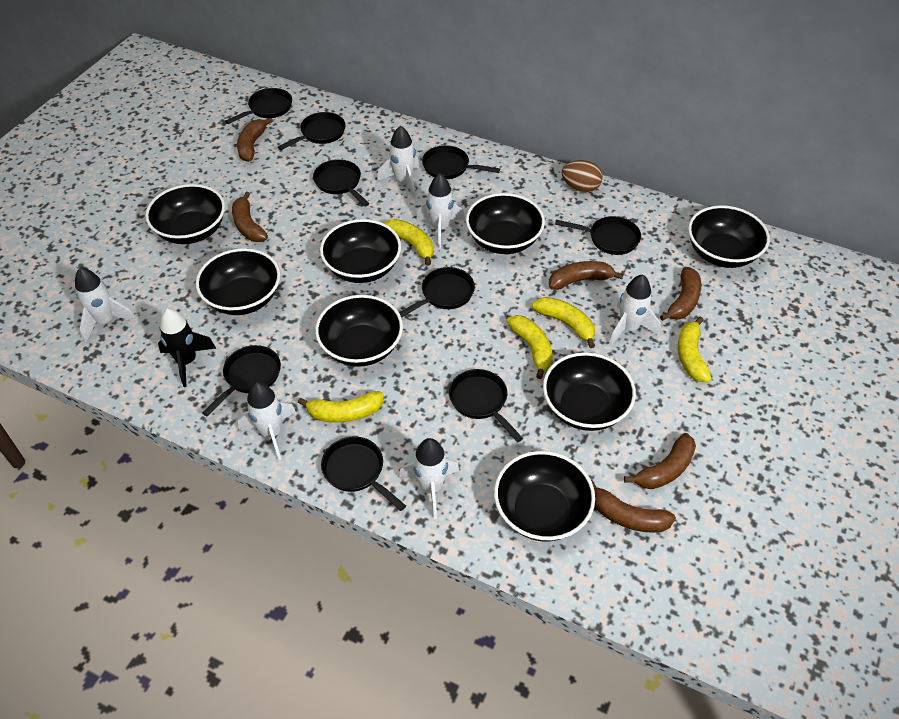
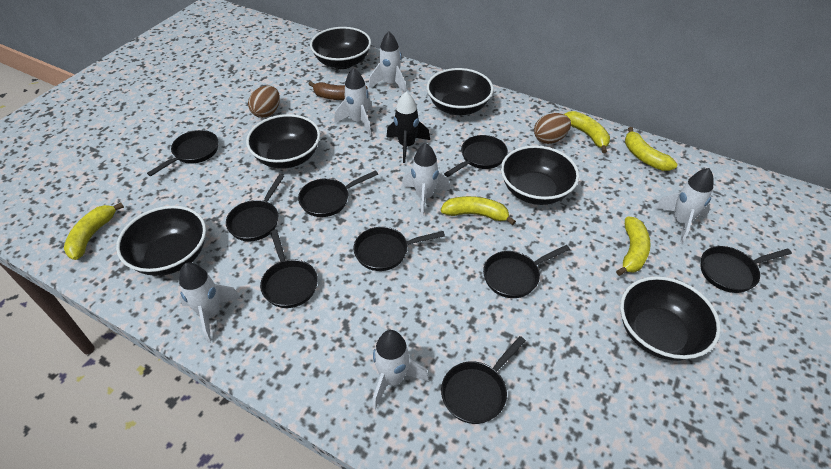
black bowl: [145,184,225,244] [196,248,280,315] [315,295,403,367] [320,219,401,283] [466,193,545,254] [494,451,595,542] [543,352,636,431] [688,205,770,268] = 8 -> [116,206,206,276] [246,114,320,169] [310,27,371,69] [427,68,494,115] [501,145,579,205] [620,276,721,361] = 6
brown banana: [232,192,268,242] [237,117,273,162] [549,261,624,290] [591,480,676,533] [624,433,696,489] [660,267,701,321] = 6 -> [309,81,368,100] = 1
brown egg: [562,160,603,192] = 1 -> [248,86,280,118] [534,113,571,144] = 2

